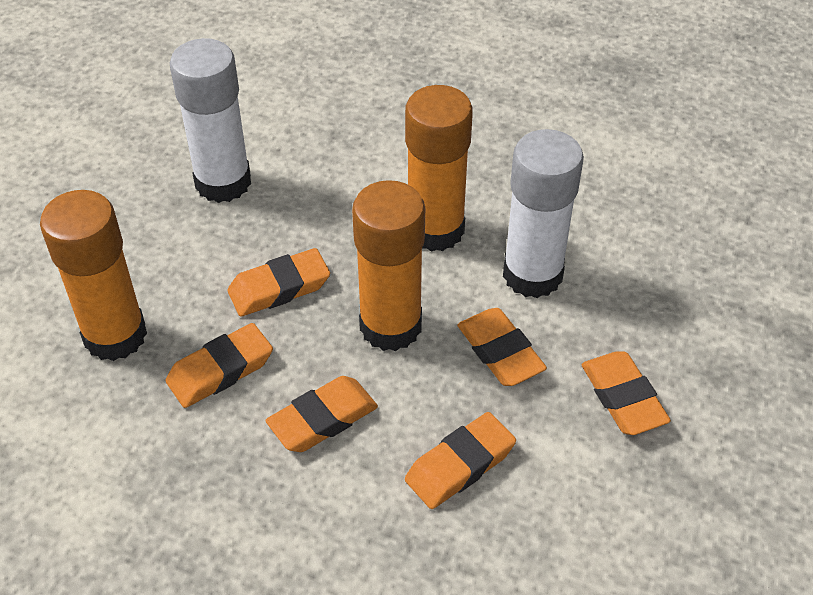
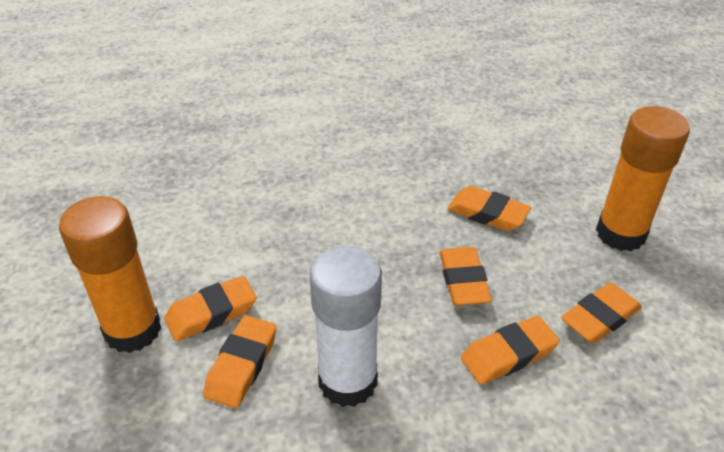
orange glue stick: [40,190,147,361] [352,180,425,351] [405,85,473,252] = 3 -> [59,196,161,353] [596,106,690,251] = 2
white glue stick: [170,38,251,203] [503,129,584,298] = 2 -> [309,246,382,407] = 1

